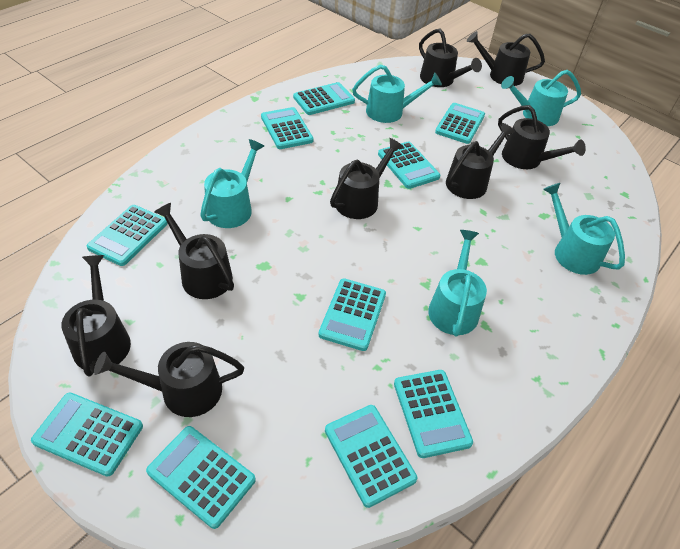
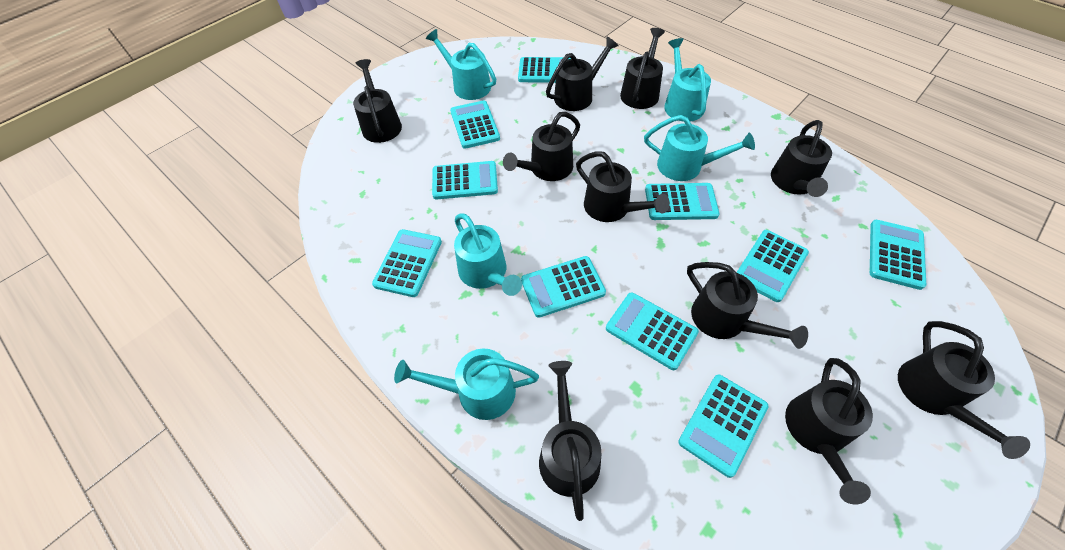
black watering can: [61,255,131,377] [94,342,244,417] [154,203,234,299] [330,138,403,219] [419,29,482,87] [446,123,515,199] [467,31,545,86] [498,105,586,169] = 8 -> [353,59,402,143] [503,112,580,181] [539,361,601,521] [546,37,619,111] [576,151,670,222] [620,28,665,109] [687,262,808,349] [771,120,832,197] [785,358,873,505] [898,321,1030,459] = 10

